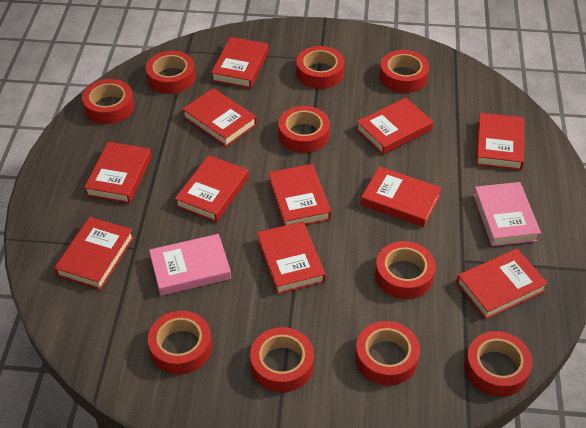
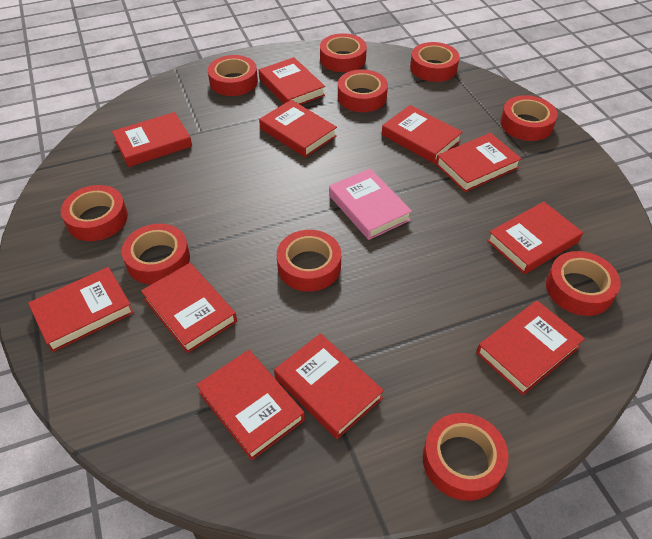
pink book: [149,234,231,296] [473,182,541,246] = 2 -> [329,169,412,240] = 1

